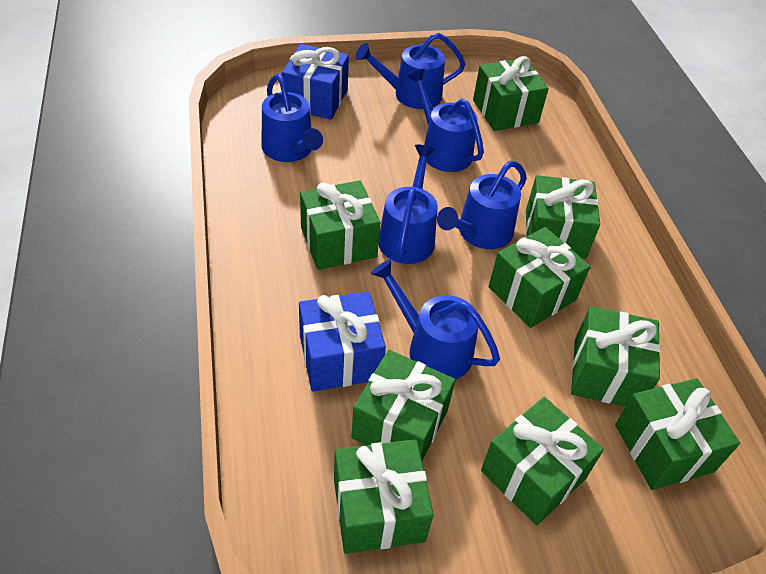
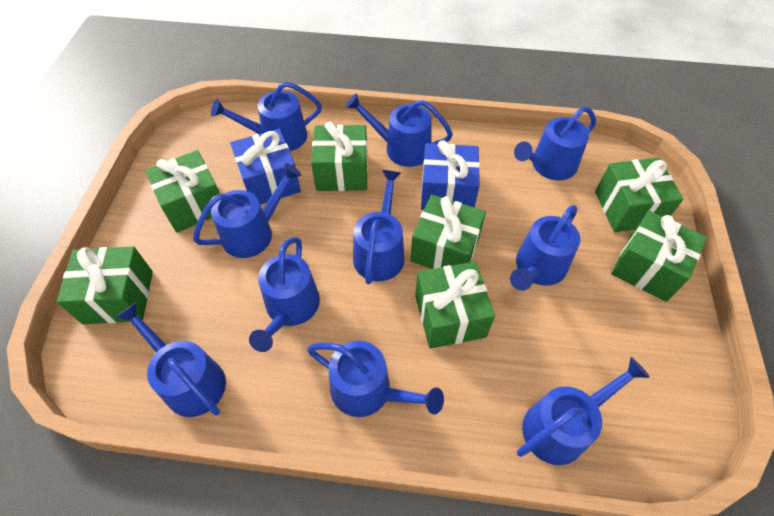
blue watering can: [262,74,323,162] [355,33,466,109] [371,259,500,380] [379,145,438,264] [407,69,484,172] [437,161,527,249] = 6 -> [115,302,226,417] [193,163,301,258] [211,82,322,151] [249,237,320,352] [307,341,444,417] [346,93,453,167] [353,170,405,284] [510,205,580,291] [514,107,596,180] [517,357,650,465] = 10
green gift: [300,180,380,270] [334,439,434,554] [351,350,455,461] [473,56,549,131] [481,397,604,525] [489,227,590,328] [526,175,600,259] [571,306,661,407] [615,378,740,490] = 9 -> [56,246,153,324] [145,150,220,233] [311,121,368,191] [410,195,486,269] [415,262,495,349] [595,158,683,232] [611,211,707,302] = 7

